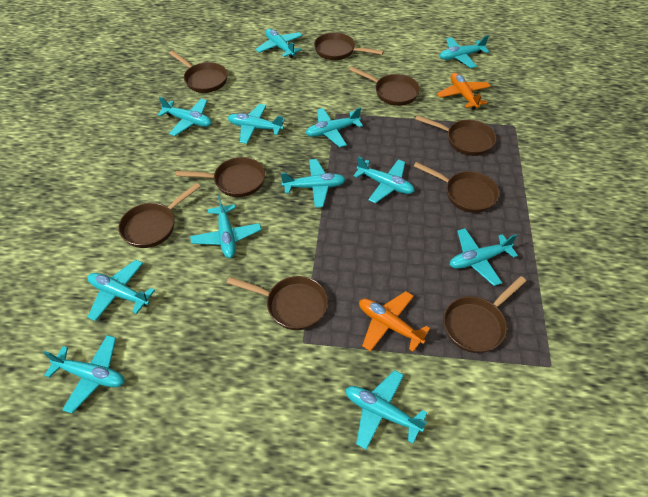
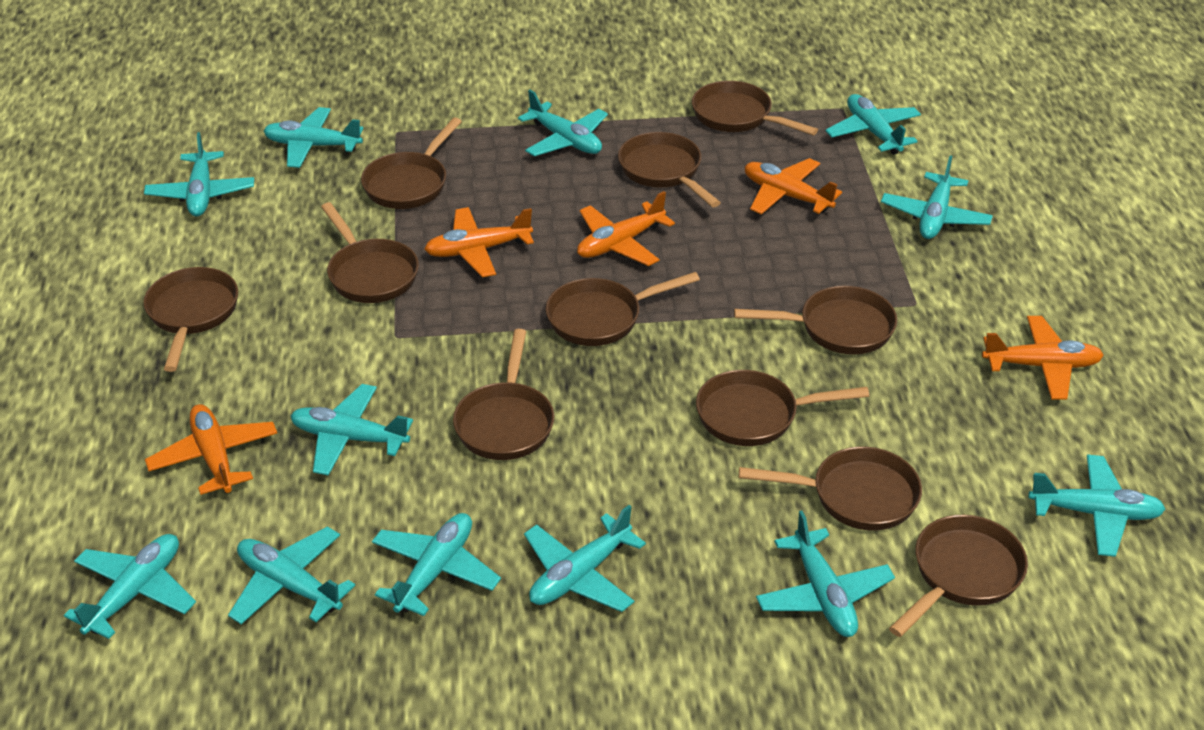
brown pan: [119,183,201,248] [169,51,228,93] [175,157,265,197] [227,276,328,330] [314,33,384,60] [349,66,420,106] [414,162,500,213] [415,115,497,156] [443,276,526,353] = 9 -> [143,267,238,372] [321,202,419,303] [361,118,462,209] [453,329,554,460] [546,272,700,346] [618,132,721,207] [692,81,818,135] [696,370,869,446] [734,286,897,355] [739,447,922,530] [889,515,1028,637] = 11
orange plane: [359,291,430,352] [437,73,491,109] = 2 -> [145,404,277,495] [424,207,534,277] [577,191,675,266] [745,158,842,214] [982,316,1104,399] = 5

